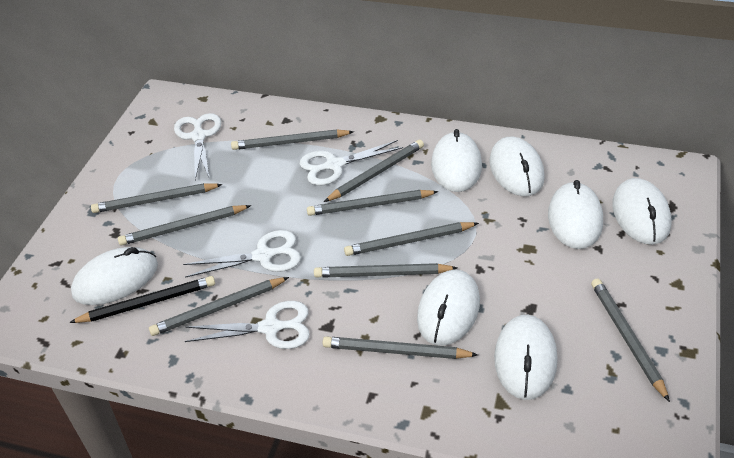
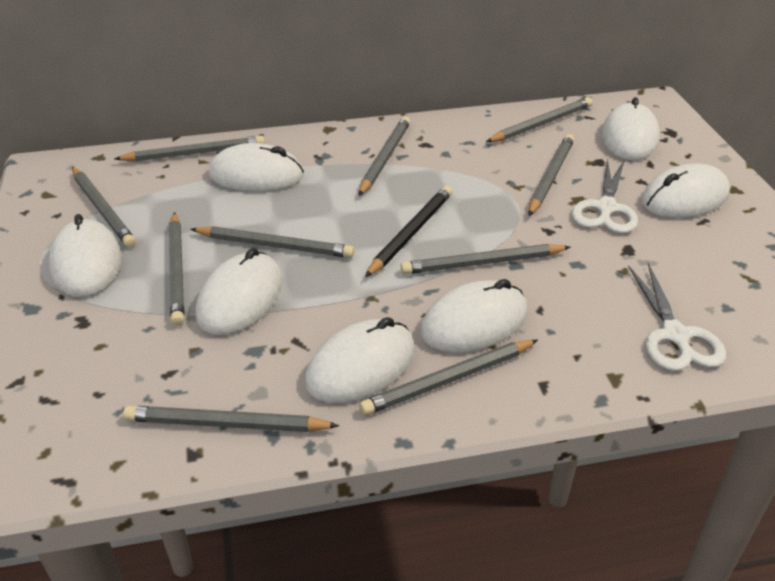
white scissors: [174,113,222,180] [183,230,301,278] [185,301,310,349] [300,140,403,185] = 4 -> [572,159,638,233] [628,263,726,371] = 2

